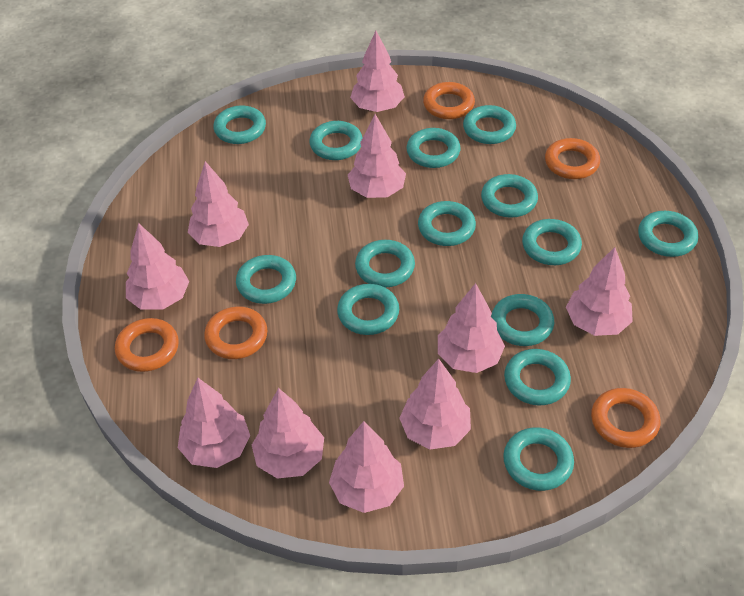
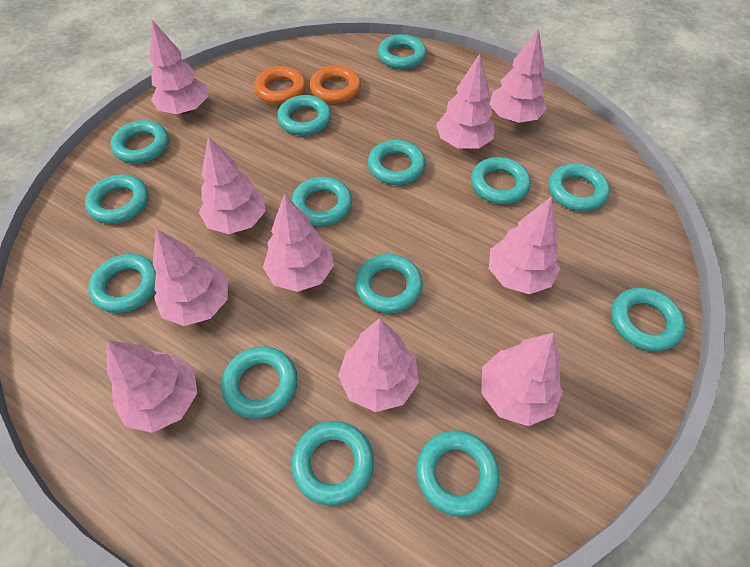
orange ring: [115,318,179,372] [204,307,268,359] [423,82,475,119] [545,138,600,179] [591,388,661,448] = 5 -> [254,66,306,104] [310,65,361,103] = 2

